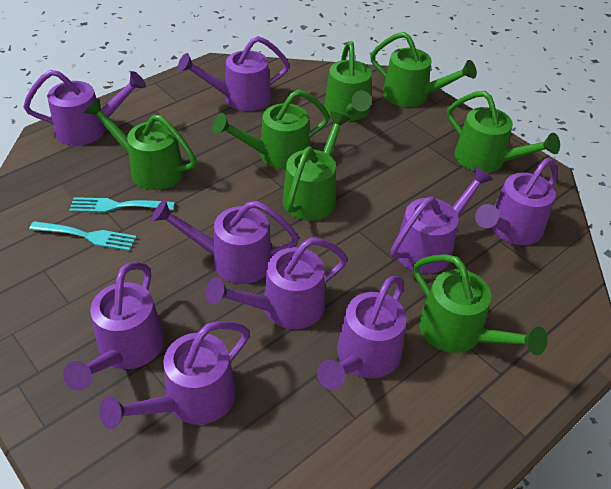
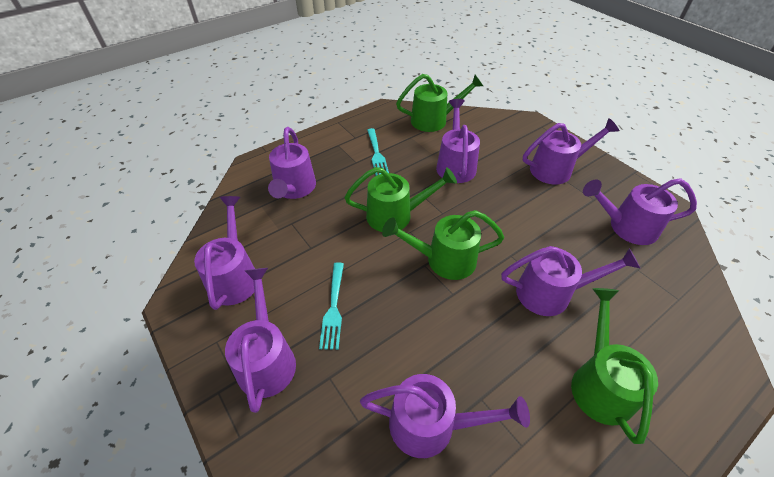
green watering can: [84,99,197,190] [212,89,330,170] [282,112,350,221] [324,41,372,121] [370,32,477,107] [413,254,548,355] [447,91,560,173] = 7 -> [344,167,457,232] [382,210,504,280] [396,74,483,132] [571,288,658,444] = 4
purple watering can: [23,70,146,146] [63,262,164,391] [99,321,250,429] [152,200,299,284] [178,36,290,111] [206,238,348,329] [317,276,406,390] [391,166,493,274] [475,158,558,245] = 9 -> [194,196,255,310] [225,268,296,413] [268,127,316,199] [360,374,530,458] [436,99,480,183] [501,246,641,316] [523,118,619,185] [583,178,697,245] = 8

